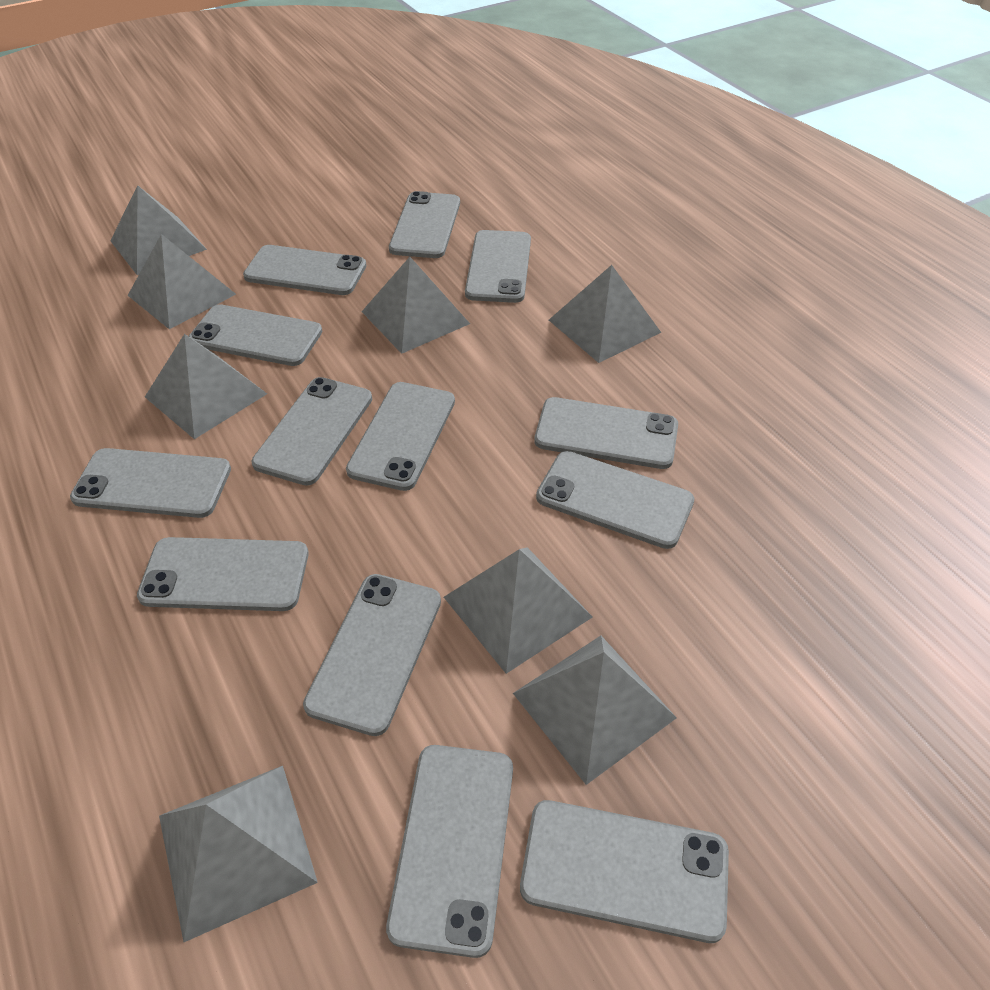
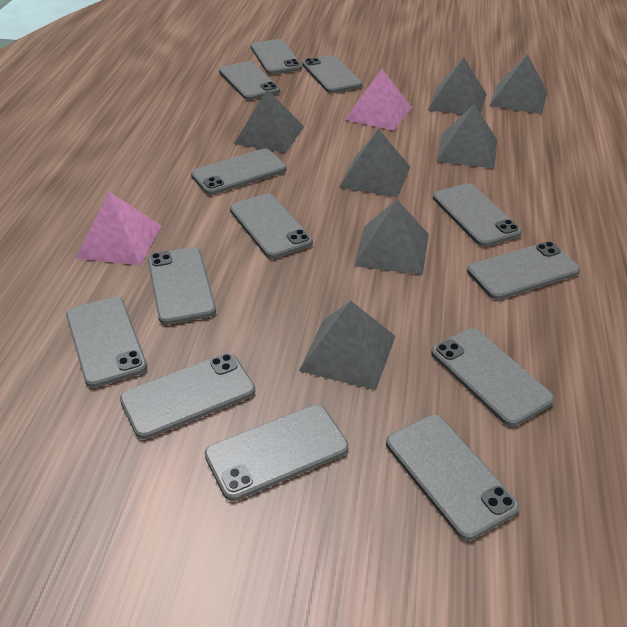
grey pyramid: [110,185,207,275] [128,234,236,329] [145,334,267,439] [159,766,318,942] [362,257,470,354] [444,547,592,674] [513,635,677,785] [549,265,661,363] = 8 -> [234,89,304,153] [299,301,396,390] [339,129,410,198] [354,199,429,275] [428,58,486,115] [436,104,497,169] [490,54,547,114] = 7
pink pyramid: none = 0 -> [75,192,161,265] [345,69,412,131] = 2

